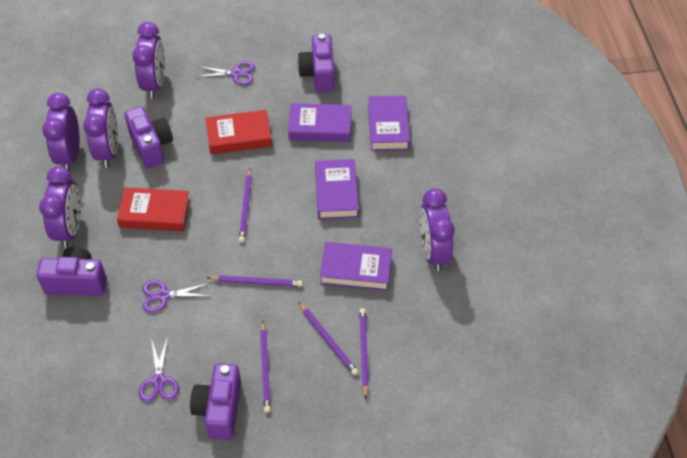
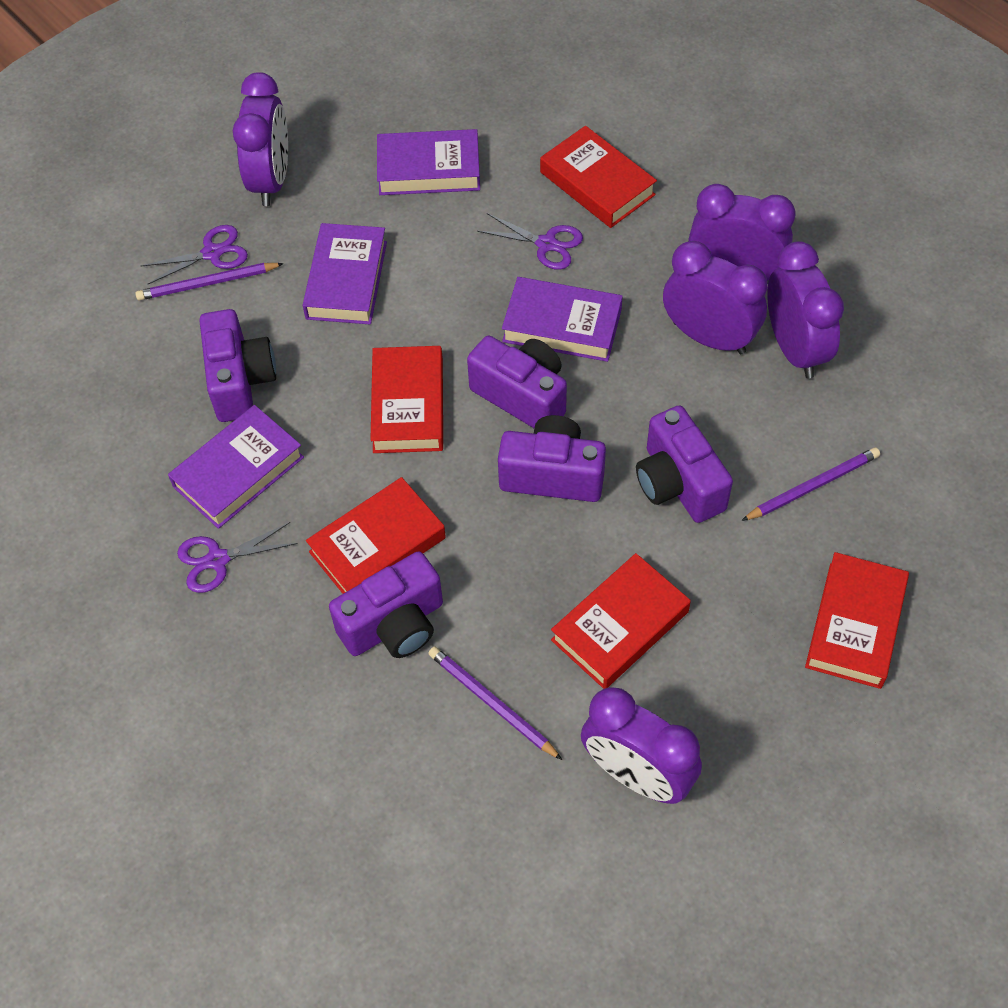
purple camera: [36,247,107,296] [124,106,173,168] [190,363,241,440] [297,34,335,92] = 4 -> [200,309,276,422] [329,551,443,658] [467,336,567,428] [498,415,606,502] [636,405,733,523] = 5
purple pencil: [207,275,303,287] [239,168,252,242] [260,321,271,412] [299,302,358,375] [359,308,369,399] = 5 -> [135,263,284,301] [428,646,562,760] [741,447,880,521] = 3
red book: [117,187,190,231] [206,110,272,154] = 2 -> [306,477,446,594] [370,346,443,453] [540,126,657,228] [551,553,691,689] [805,552,909,689] = 5

